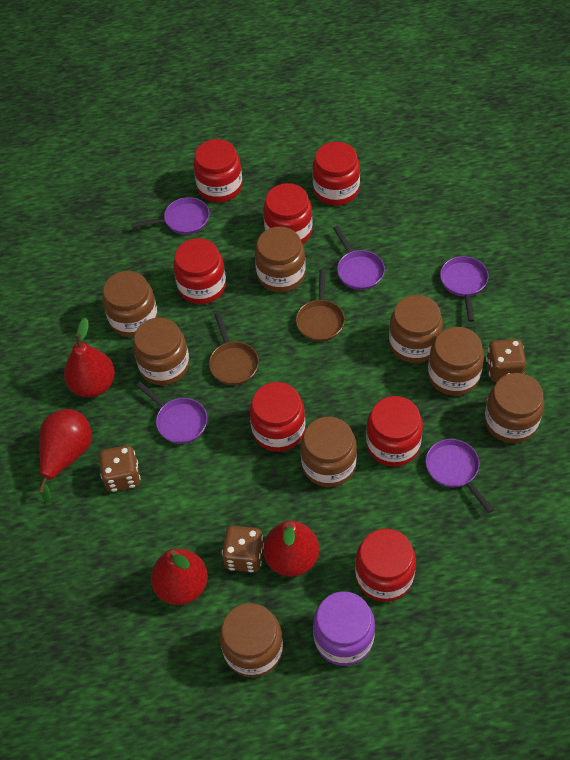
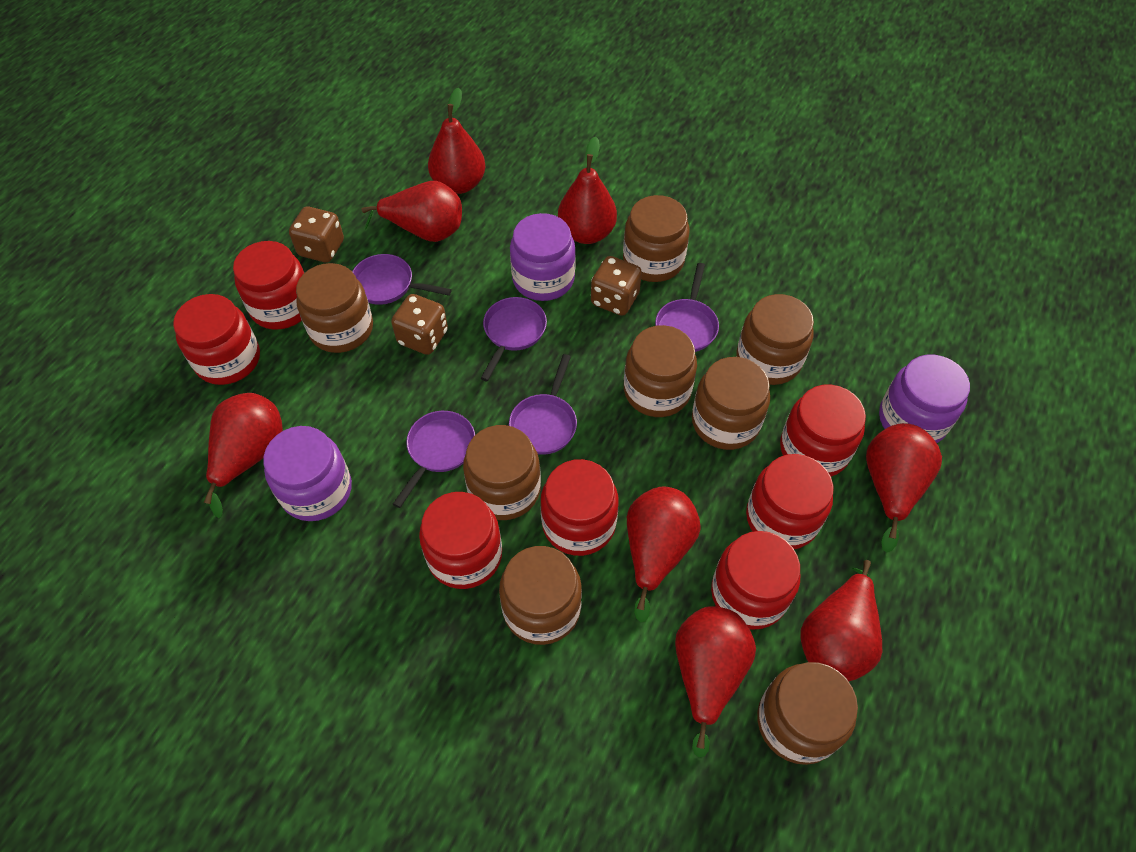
brown pan: [209,313,259,385] [296,270,345,342] = 2 -> none = 0
purple jar: [313,591,375,666] = 1 -> [263,426,352,521] [510,213,576,301] [879,355,970,443] = 3
red pear: [39,409,92,503] [64,318,115,397] [151,549,208,605] [263,520,319,577] = 4 -> [204,393,283,518] [362,181,462,242] [428,88,485,194] [558,136,617,244] [627,487,701,622] [675,606,756,758] [801,560,882,681] [866,423,942,552] = 8

